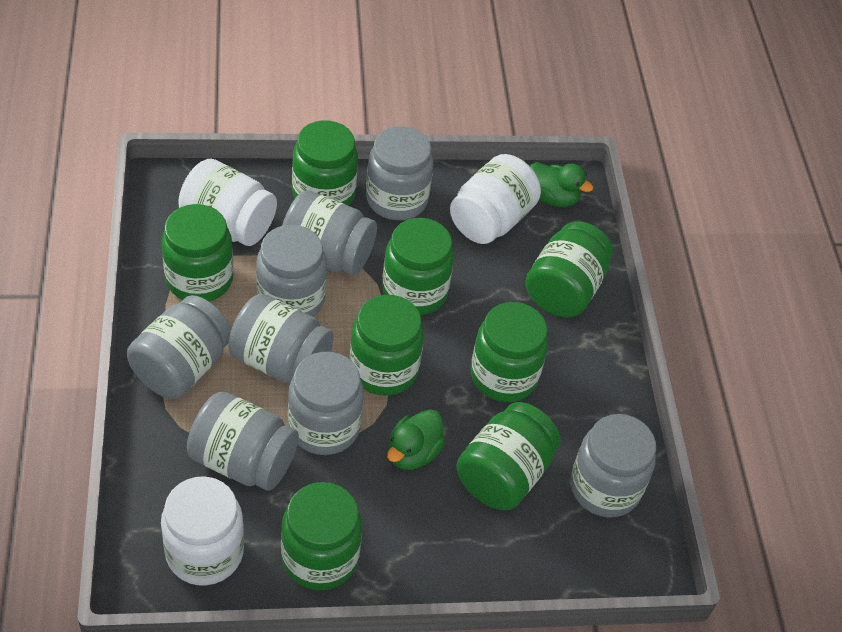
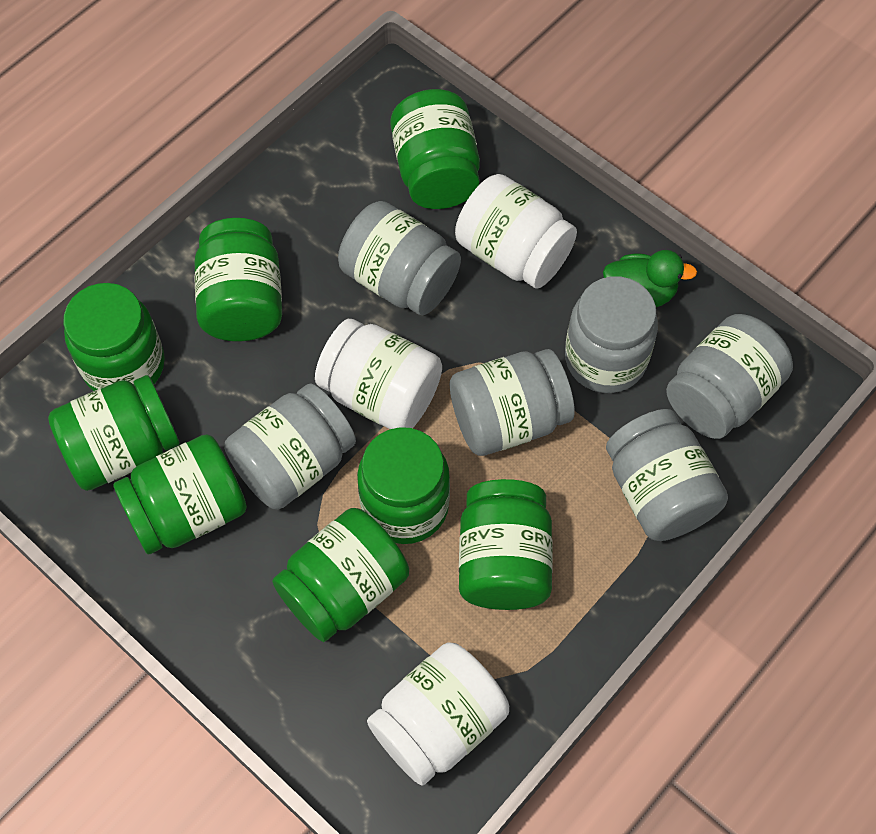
green duck: [387,409,445,470] [530,162,593,207] = 2 -> [603,250,697,307] = 1
grey jar: [127,295,231,399] [187,392,299,491] [228,294,334,383] [256,225,327,317] [282,190,377,275] [288,352,364,455] [366,126,433,220] [570,414,656,517] = 8 -> [224,383,356,510] [338,201,461,315] [450,349,575,456] [565,276,658,393] [606,409,728,541] [666,314,793,439] = 6

